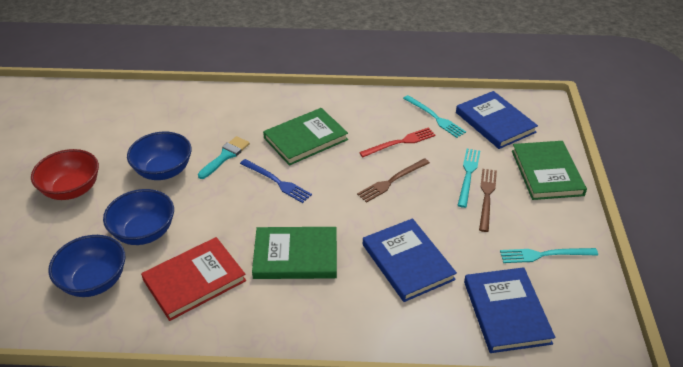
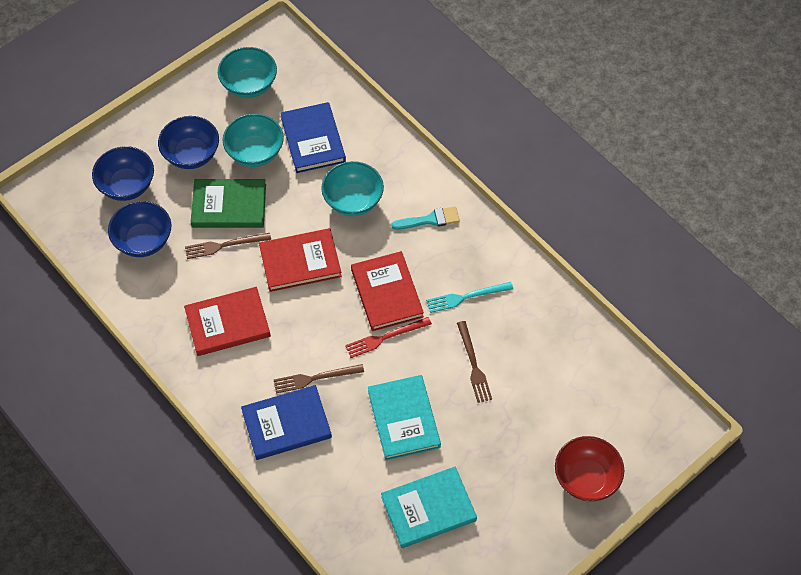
blue book: [363,218,457,302] [456,91,538,149] [464,267,555,353] = 3 -> [241,385,332,460] [280,102,346,173] = 2
blue fork: [240,159,312,203] = 1 -> none = 0
brown fork: [357,158,430,203] [479,169,497,232] = 2 -> [185,233,271,259] [274,364,364,393] [457,321,492,403] = 3
green book: [252,227,337,279] [263,108,348,166] [512,141,587,200] = 3 -> [191,179,266,228] = 1
red book: [141,237,246,321] = 1 -> [184,287,271,356] [259,228,342,292] [351,251,424,331] = 3
turquoise book: none = 0 -> [368,375,441,460] [381,466,477,548] = 2
turquoise bowl: none = 0 -> [218,47,277,98] [223,114,284,167] [321,161,384,216] = 3
turquoise fork: [403,95,466,138] [457,149,480,208] [500,248,598,263] = 3 -> [426,282,513,313] = 1

